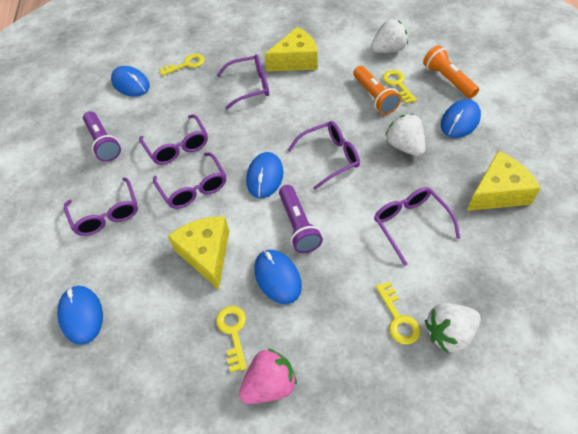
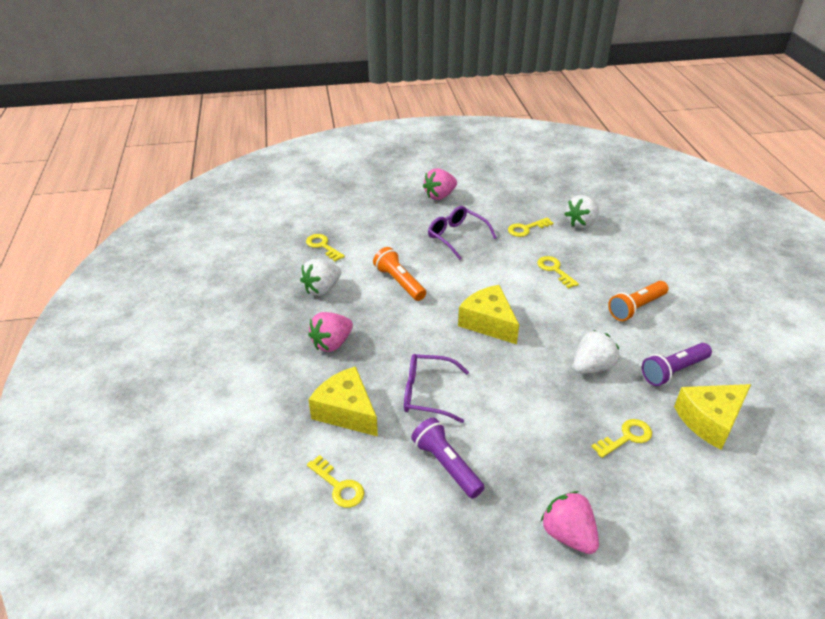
blue mouse: [57,286,103,345] [111,66,150,97] [246,152,283,198] [254,250,302,304] [441,99,481,138] = 5 -> none = 0
pink strawberry: [239,348,297,404] = 1 -> [308,312,353,352] [423,168,457,200] [541,491,599,554] = 3
purple glasses: [64,177,138,236] [139,114,208,165] [153,153,226,209] [216,54,269,110] [288,121,360,190] [374,187,460,266] = 6 -> [404,354,469,423] [428,206,497,260] = 2
yellow key: [159,54,205,76] [216,306,247,372] [376,281,421,345] [382,70,417,104] = 4 -> [306,234,345,261] [307,455,364,508] [508,217,554,237] [537,256,579,289] [591,419,652,458] = 5

